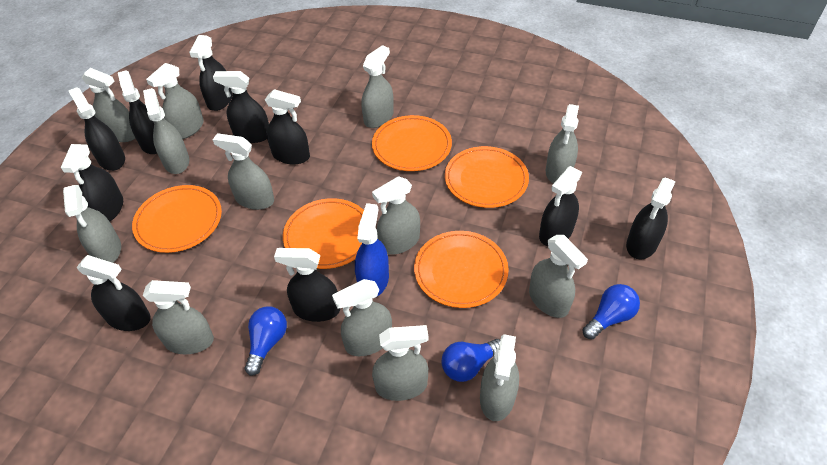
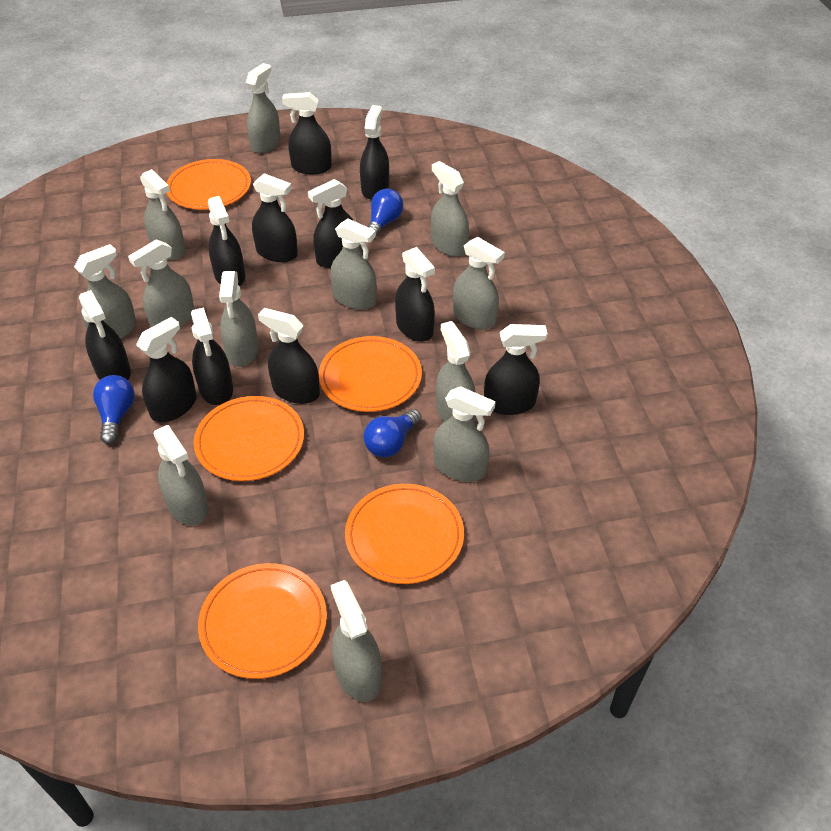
black spray bottle: [61,144,123,221] [69,88,125,171] [77,255,151,331] [118,70,157,154] [189,35,233,111] [213,71,269,143] [265,89,310,164] [274,248,340,322] [539,166,582,246] [626,177,675,259] = 10 -> [79,290,131,380] [136,317,197,422] [191,308,233,405] [208,196,245,286] [252,173,298,262] [258,308,320,404] [282,92,332,174] [308,179,354,268] [360,105,389,200] [395,247,435,342] [484,324,547,415] = 11
blue spray bottle: [355,203,389,298] = 1 -> none = 0
grey spray bottle: [63,185,121,263] [82,68,135,142] [143,88,189,174] [143,280,214,354] [146,63,204,139] [213,133,274,210] [332,279,392,356] [361,45,394,128] [372,176,420,255] [372,325,428,401] [480,334,519,421] [529,235,588,318] [546,104,579,184] = 13 -> [74,244,136,339] [128,239,195,327] [140,169,186,260] [154,425,209,526] [219,271,258,367] [246,63,281,153] [331,218,377,310] [331,580,382,702] [431,161,469,257] [433,386,496,482] [436,321,476,422] [453,237,505,330] = 12

